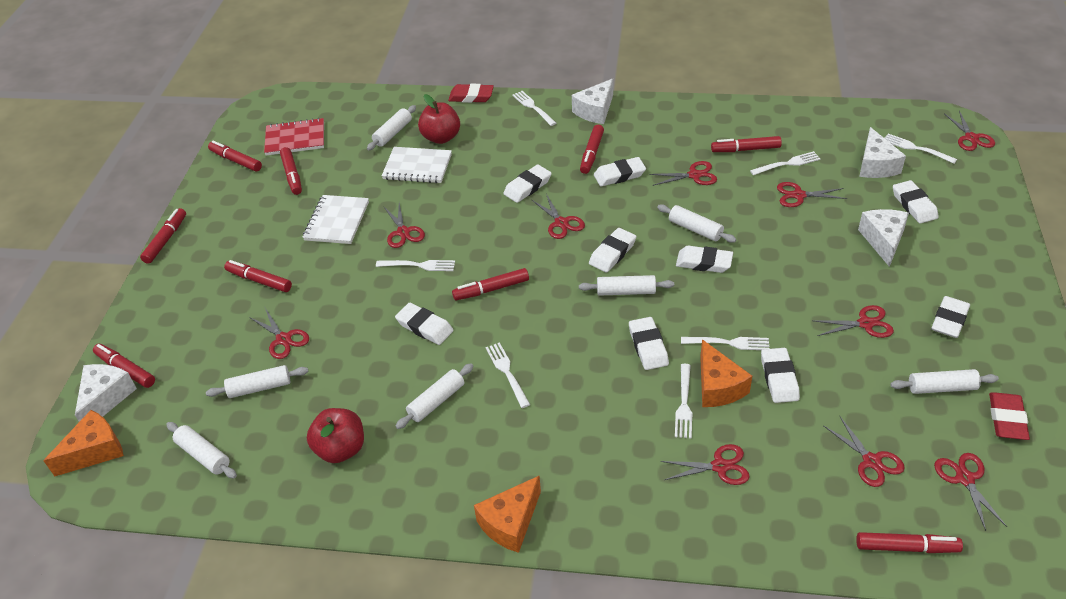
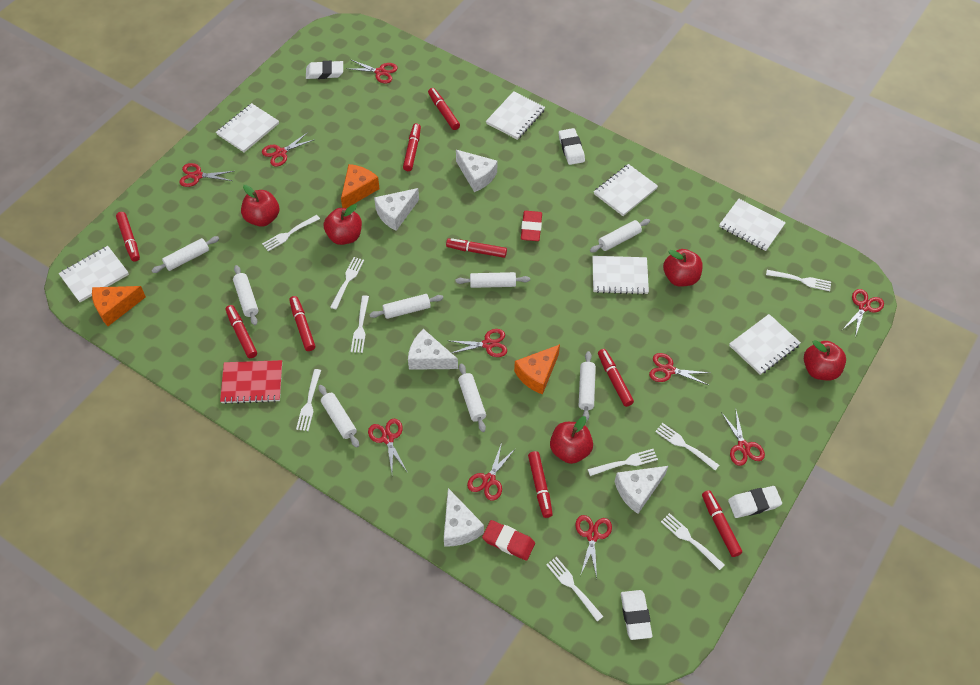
red apple: [307,408,364,463] [418,94,460,144] = 2 -> [241,185,279,227] [324,204,362,245] [550,416,593,464] [663,249,703,287] [804,340,846,380] = 5
white cheese: [75,364,137,422] [572,79,613,124] [858,209,909,267] [859,127,906,178] = 4 -> [374,188,419,231] [408,329,458,370] [444,488,484,546] [456,150,498,192] [615,466,668,514] = 5
white eraser: [395,302,454,345] [503,164,552,203] [589,228,636,272] [594,157,646,187] [629,317,669,370] [676,246,733,273] [761,348,800,403] [893,180,939,224] [931,296,970,338] = 9 -> [306,61,343,79] [559,128,585,165] [621,590,652,640] [728,486,782,518] = 4
white fork: [376,260,455,271] [486,342,530,408] [512,91,556,126] [675,364,692,439] [681,337,770,350] [750,151,821,175] [885,134,957,164] = 7 -> [262,215,320,251] [296,369,321,431] [330,257,364,309] [351,295,369,353] [546,557,604,621] [588,449,658,476] [655,423,719,470] [661,513,725,570] [766,270,831,291] = 9
white notebook: [303,195,369,244] [382,147,452,183] = 2 -> [59,246,129,302] [216,103,279,152] [486,91,545,140] [592,256,649,295] [594,164,658,216] [719,199,786,251] [729,314,801,375] = 7
white rolling pin: [166,422,237,478] [206,365,308,398] [367,105,416,150] [396,363,474,429] [579,275,674,296] [657,204,736,243] [890,369,999,394] = 7 -> [151,236,219,273] [233,265,258,325] [319,385,359,447] [369,294,443,319] [456,272,530,288] [458,363,486,432] [579,351,596,422] [590,219,650,253] = 8

